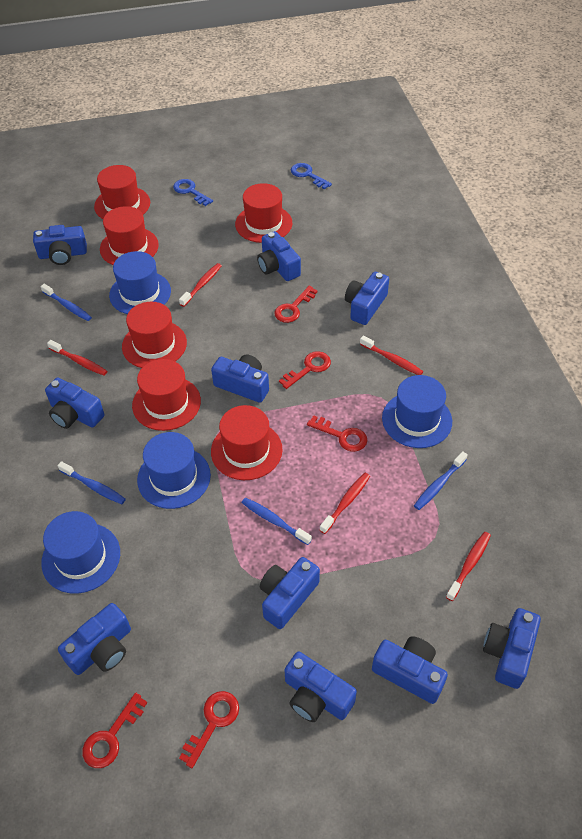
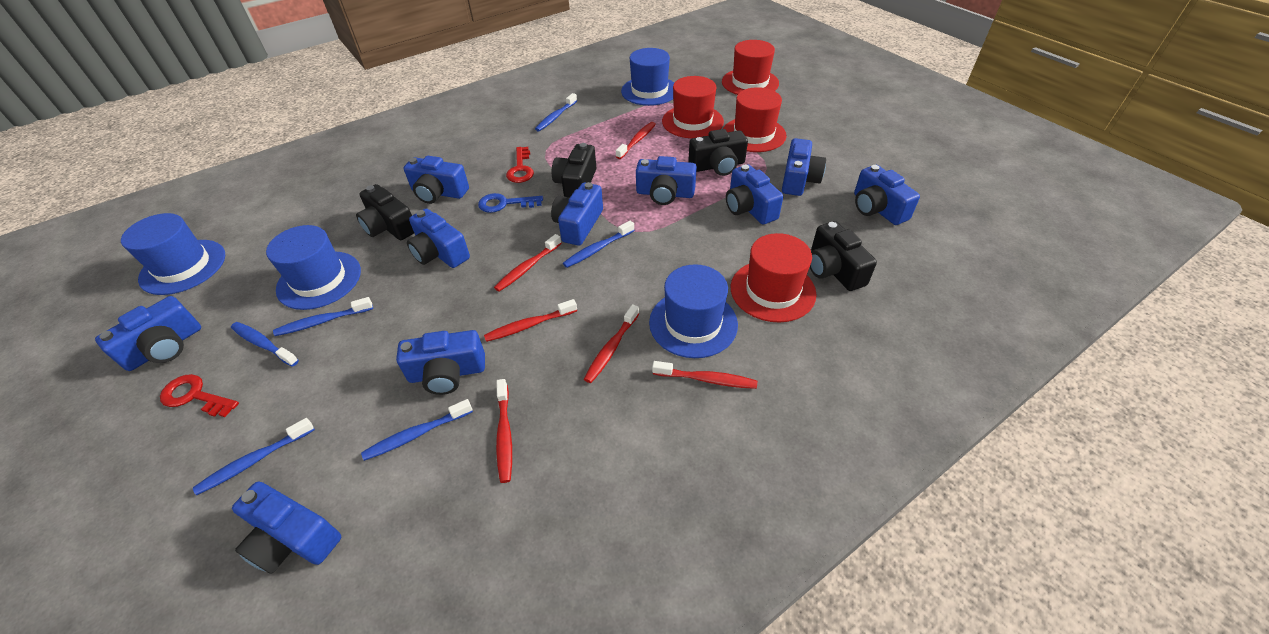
black camera: none = 0 -> [356,184,414,240] [552,143,596,198] [688,129,748,176] [810,221,877,291] = 4
blue key: [173,179,213,206] [291,163,332,189] = 2 -> [478,193,543,213] = 1
blue toothbrush: [41,284,92,321] [57,461,126,504] [242,497,312,545] [414,451,468,510] = 4 -> [193,418,315,495] [231,322,299,367] [273,297,373,336] [361,399,473,461] [535,93,577,132] [563,221,635,268] = 6
red hat: [94,165,150,219] [100,206,159,265] [122,302,187,368] [132,359,201,431] [211,405,283,480] [235,183,292,243] = 6 -> [662,76,724,138] [722,40,779,95] [723,87,787,152] [731,233,816,322] = 4
red key: [82,693,148,768] [179,691,239,768] [274,286,318,323] [279,351,331,389] [307,415,368,452] = 5 -> [160,374,239,417] [506,147,534,183] = 2
red toothbrush: [47,340,107,376] [179,263,222,307] [320,473,370,534] [360,336,423,375] [446,532,491,601] = 5 -> [484,299,577,342] [494,234,562,292] [496,379,512,483] [584,304,639,383] [616,122,656,159] [652,361,757,389] = 6

